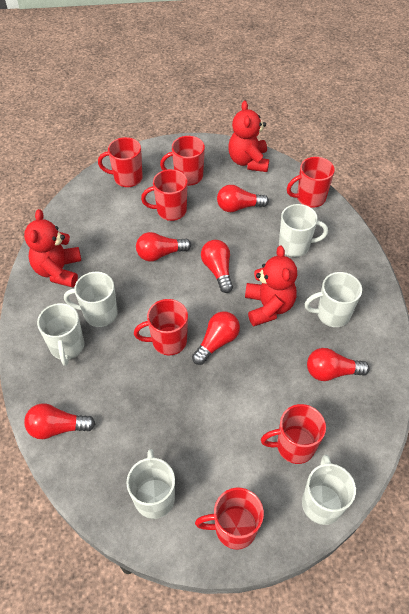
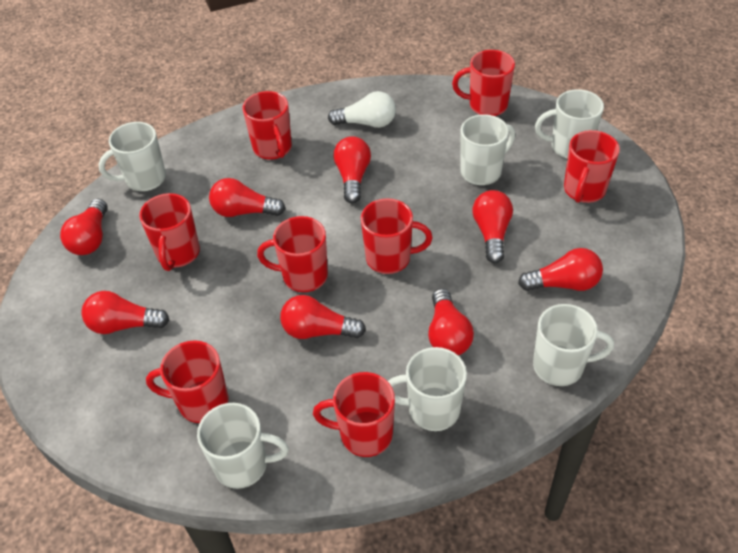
red light bulb: [24,403,95,439] [136,232,191,261] [192,311,240,365] [201,240,233,293] [217,185,269,212] [307,348,370,381] = 6 -> [60,199,108,255] [81,291,169,334] [209,178,285,217] [280,295,366,339] [333,136,371,203] [428,288,474,355] [473,190,513,263] [518,248,603,291] = 8
red mug: [98,137,143,187] [134,299,188,355] [141,169,188,221] [160,136,205,186] [195,487,264,549] [261,404,326,464] [287,157,335,208] = 7 -> [139,193,200,271] [146,340,229,423] [243,91,292,160] [257,216,328,292] [313,372,395,457] [361,198,433,274] [452,50,515,116] [564,130,620,203] = 8
red teddy bear: [24,209,81,288] [228,101,269,172] [245,246,297,326] = 3 -> none = 0
white light bulb: none = 0 -> [328,91,396,128] = 1

